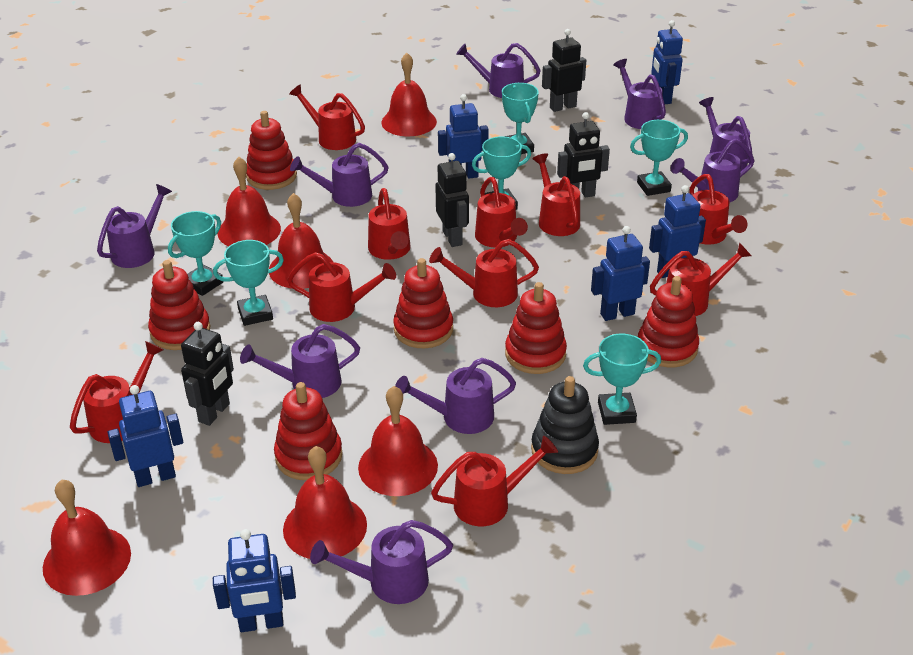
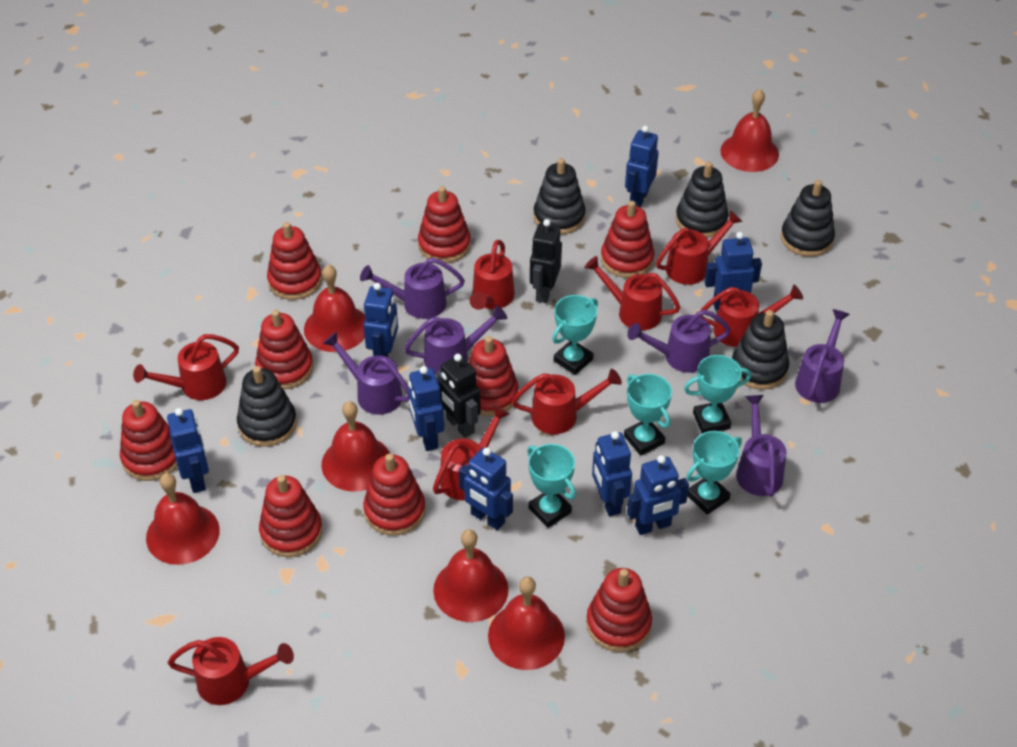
black robot: [181,322,234,426] [435,153,469,247] [542,29,586,112] [557,112,610,197] = 4 -> [437,354,481,438] [530,219,562,303] = 2
black stacking toy: [531,376,599,474] = 1 -> [237,366,297,447] [534,158,586,234] [676,162,729,238] [732,310,789,390] [781,180,835,257] = 5
blue robot: [107,385,183,487] [213,529,296,632] [438,94,489,179] [591,226,650,321] [649,185,706,278] [651,20,683,104] = 6 -> [167,408,209,493] [363,283,398,358] [408,366,444,451] [459,448,513,530] [592,431,632,516] [625,126,659,207] [627,455,689,535] [704,232,762,310] = 8
purple watering can: [97,184,172,268] [240,324,360,398] [290,143,389,207] [310,520,453,604] [395,358,516,434] [456,43,541,98] [613,59,666,129] [671,139,755,203] [699,97,752,171] = 9 -> [323,332,409,415] [360,258,465,319] [404,305,507,375] [627,310,731,373] [736,395,787,497] [795,309,850,403] = 6
red stacking toy: [148,260,210,350] [246,111,297,190] [274,382,343,480] [393,258,453,348] [505,282,567,374] [638,276,699,367] = 6 -> [120,400,178,481] [255,310,313,389] [259,475,322,557] [267,222,322,300] [363,454,425,535] [418,186,471,263] [468,336,518,416] [586,568,652,652] [601,201,654,278] = 9
red watering can: [70,341,164,443] [287,252,396,322] [289,84,365,150] [368,188,411,260] [429,239,539,307] [431,436,558,526] [475,177,528,248] [532,153,580,236] [650,243,752,316] [689,174,748,244] = 10 -> [133,334,239,400] [168,637,294,705] [433,405,510,500] [470,240,515,310] [511,369,622,434] [584,256,680,330] [656,210,743,285] [700,285,803,347] = 8
turquoise trophy: [168,211,223,296] [213,240,284,326] [472,136,531,210] [502,83,539,154] [583,334,661,425] [630,120,688,196] = 6 -> [527,444,576,528] [552,295,598,375] [624,374,672,456] [684,355,751,433] [686,431,742,515] = 5

